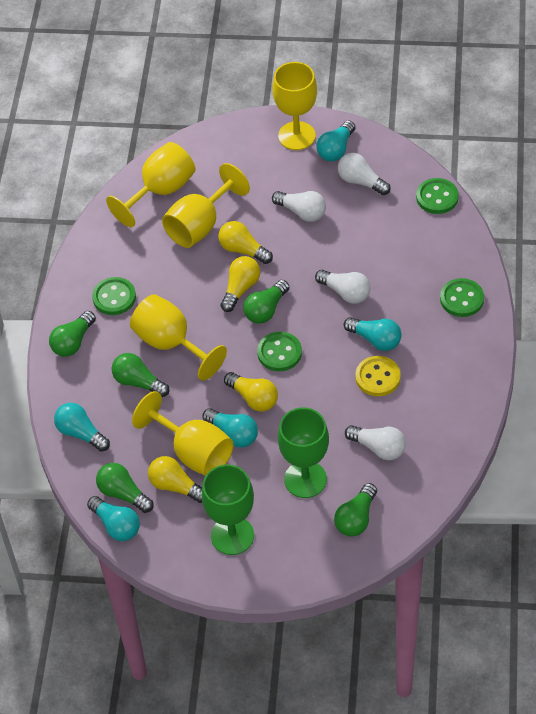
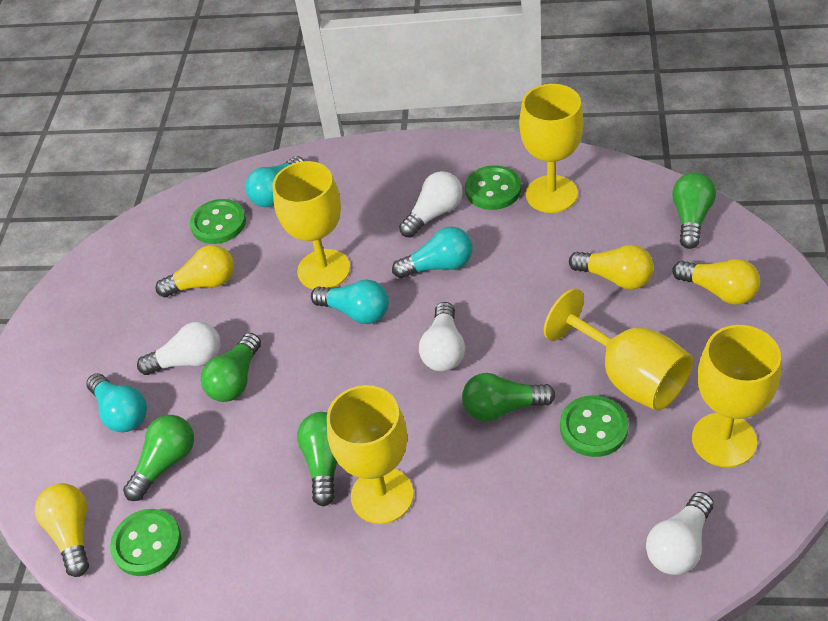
green goblet: [201,465,254,555] [278,407,329,498] = 2 -> none = 0
turquoise light bulb: [54,403,110,452] [87,496,140,541] [202,408,258,448] [316,120,355,161] [343,317,402,351] = 5 -> [86,373,147,432] [245,156,304,207] [311,280,389,324] [392,227,473,279] = 4
yellow button: [355,356,401,396] = 1 -> none = 0

